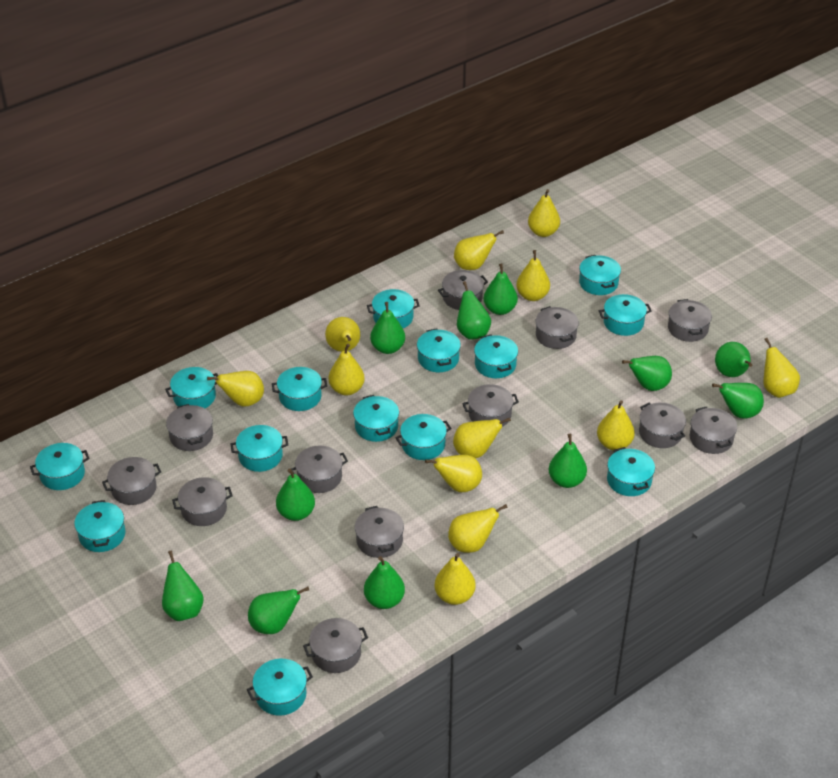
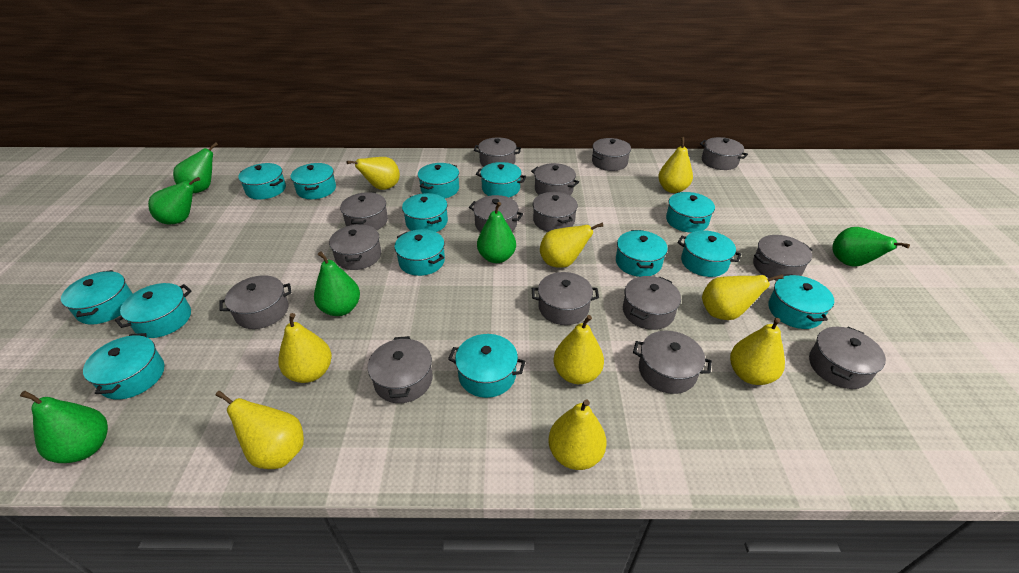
green pear: [162,551,204,621] [248,587,309,634] [276,469,315,521] [364,556,405,609] [370,302,405,354] [457,281,491,340] [484,264,518,315] [549,434,587,488] [622,356,672,391] [712,383,764,419] [715,342,752,377] = 11 -> [20,391,108,463] [148,177,200,224] [173,142,218,193] [314,252,360,316] [477,202,516,263] [832,227,910,267] = 6
grey pot: [102,457,161,505] [166,404,213,451] [172,477,233,526] [291,446,348,493] [303,618,368,673] [355,506,404,558] [438,270,488,310] [462,384,519,427] [536,306,579,349] [639,402,686,448] [668,299,712,342] [690,407,737,454] = 12 -> [219,275,292,329] [329,224,381,270] [340,192,388,230] [368,336,433,403] [469,195,523,232] [474,137,521,167] [531,163,579,195] [532,272,599,325] [533,192,578,232] [592,138,631,171] [623,276,681,330] [633,331,712,394] [700,137,748,170] [753,235,813,281] [809,327,886,389] = 15
yellow pear: [207,371,264,407] [325,317,360,352] [329,344,365,395] [425,455,482,492] [435,553,476,605] [448,504,508,553] [453,418,511,458] [454,230,504,270] [516,250,550,301] [528,189,560,237] [597,400,635,450] [764,338,800,398] = 12 -> [215,391,304,469] [278,313,332,383] [346,157,400,190] [540,222,603,268] [549,400,607,470] [554,315,604,384] [658,137,693,193] [702,274,784,320] [730,318,785,385] = 9

